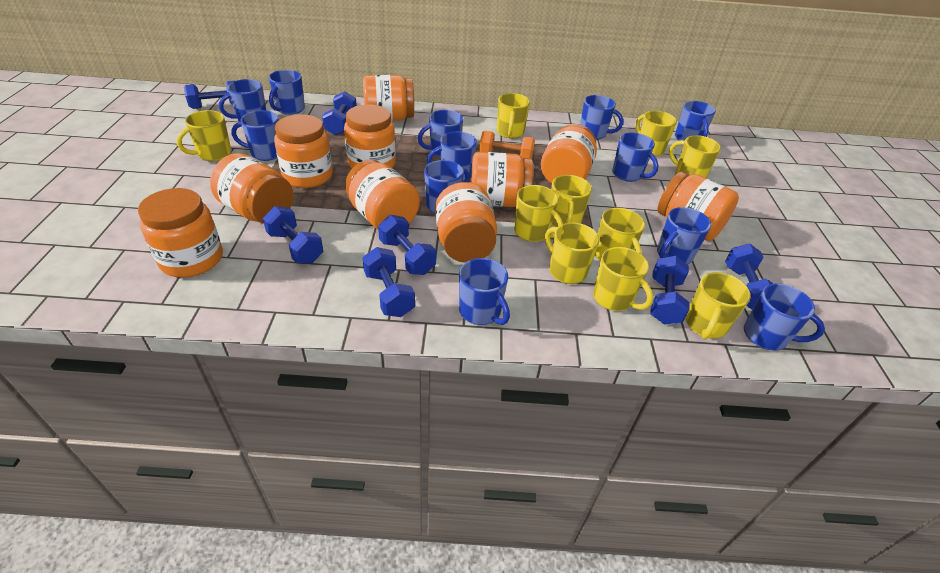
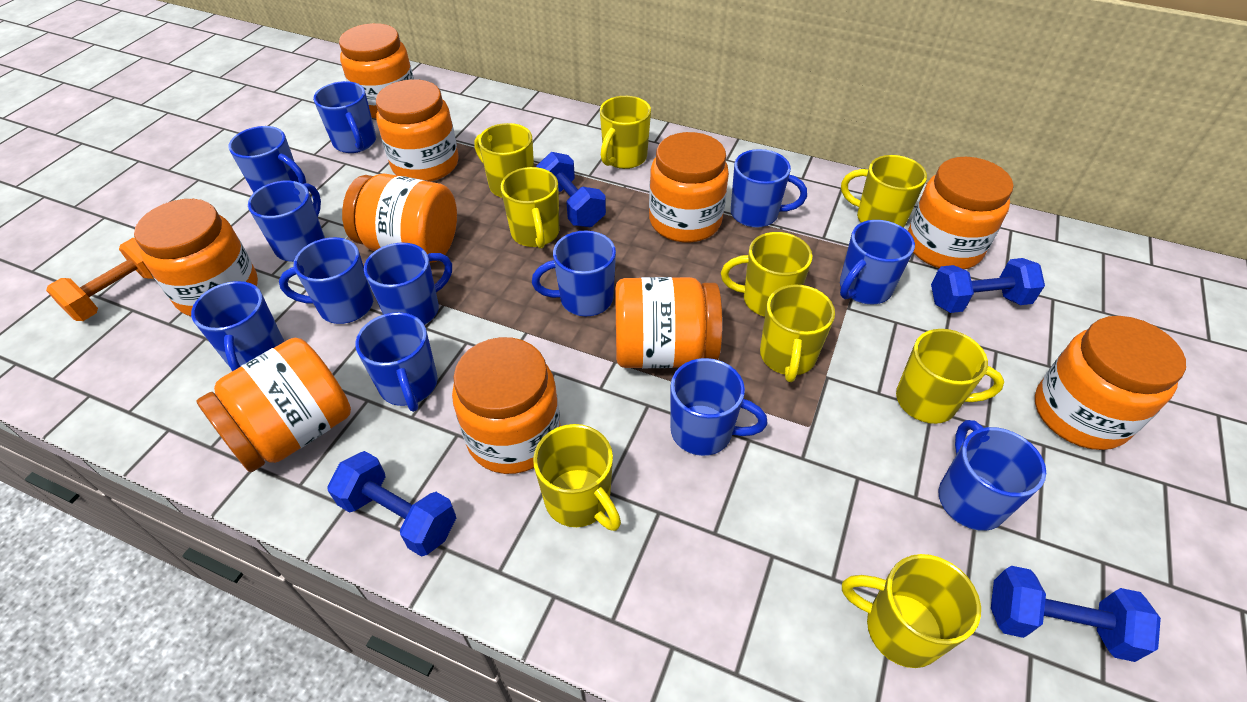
blue dumbbell: [184,81,234,109] [263,206,323,264] [322,91,357,135] [362,247,415,317] [378,215,436,275] [650,256,689,325] [725,244,774,309] = 7 -> [328,451,456,557] [536,152,606,227] [931,258,1045,313] [991,566,1161,662] = 4
yellow mug: [176,110,232,161] [497,93,530,139] [514,185,563,242] [545,223,600,284] [551,175,592,227] [593,247,653,311] [595,208,645,261] [635,111,677,157] [669,135,721,178] [686,272,751,339] = 10 -> [474,123,534,198] [501,167,559,249] [533,424,621,531] [600,96,651,169] [721,232,813,317] [760,284,835,382] [841,155,927,228] [842,554,981,668] [896,329,1004,424] = 9

